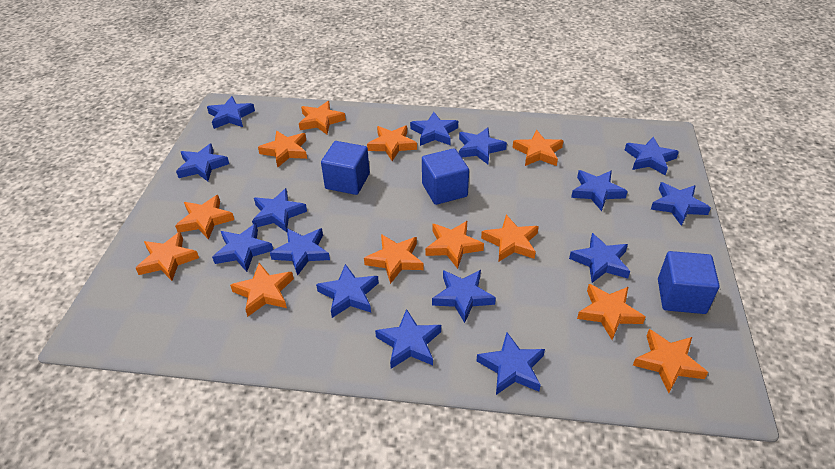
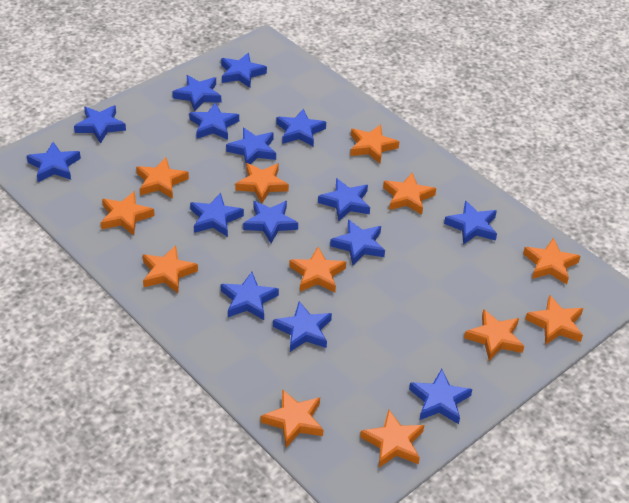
blue cube: [321,141,370,195] [422,148,469,205] [658,251,720,314] = 3 -> none = 0

